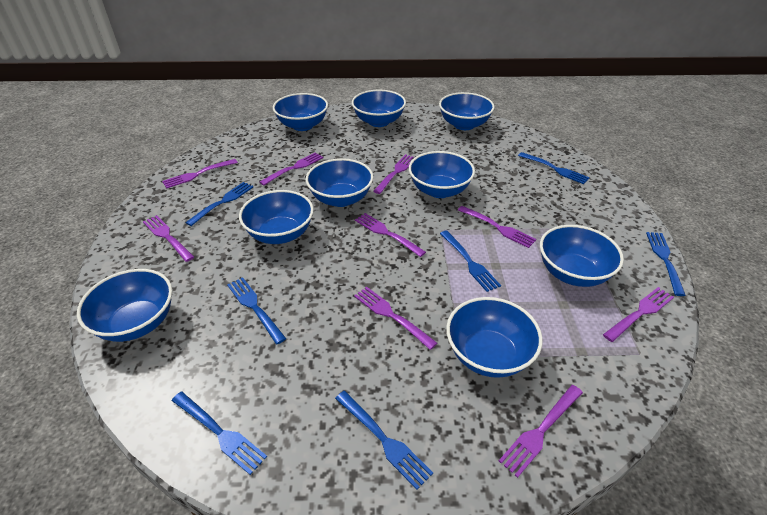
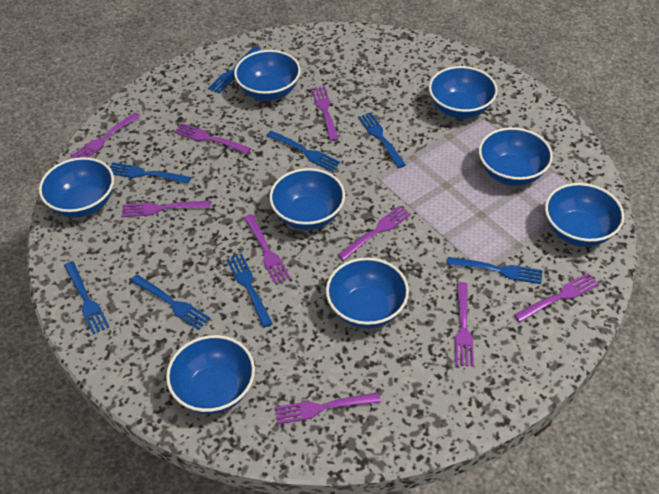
blue bowl: [77,269,172,342] [239,190,314,244] [273,93,328,131] [306,158,373,207] [352,90,406,127] [409,151,475,198] [439,92,495,130] [446,297,543,378] [540,225,624,287] = 9 -> [39,157,114,218] [166,335,255,414] [234,50,301,101] [269,168,345,230] [326,257,409,329] [429,66,498,119] [479,127,553,186] [545,183,624,247] = 8
blue fork: [172,392,267,475] [186,182,253,226] [227,277,286,344] [335,391,433,490] [440,230,501,292] [518,152,590,184] [646,232,686,296] = 7 -> [64,261,109,334] [110,162,191,184] [130,275,210,330] [208,46,261,94] [227,254,273,328] [266,130,340,172] [358,113,406,168] [447,257,543,284] = 8

